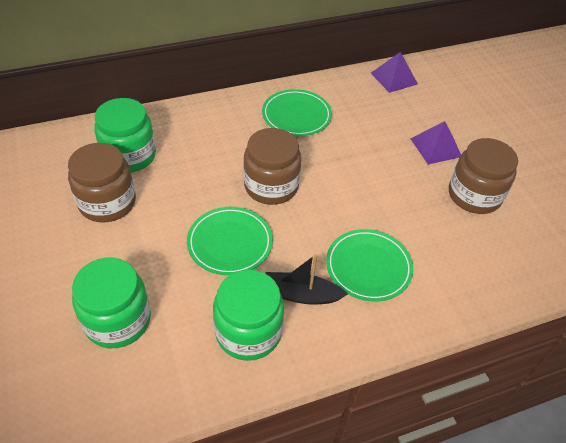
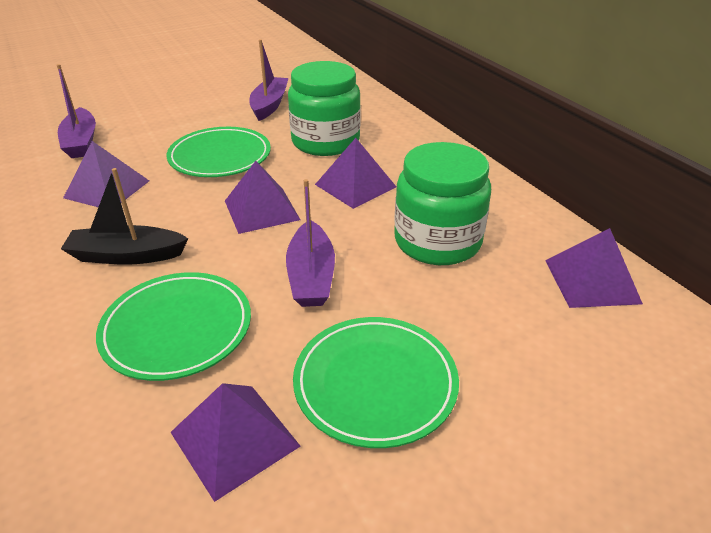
brown jar: [68,143,136,223] [244,128,302,205] [449,138,518,214] = 3 -> none = 0
green jar: [72,258,151,348] [94,98,156,172] [213,270,284,361] = 3 -> [288,61,361,156] [394,142,491,265] = 2
purple boat: none = 0 -> [57,64,96,158] [249,39,289,121] [286,179,335,307] = 3
purple pyramid: [371,52,418,93] [411,121,461,165] = 2 -> [63,141,149,207] [171,383,300,502] [225,161,300,234] [315,138,396,209] [545,228,643,308] = 5

